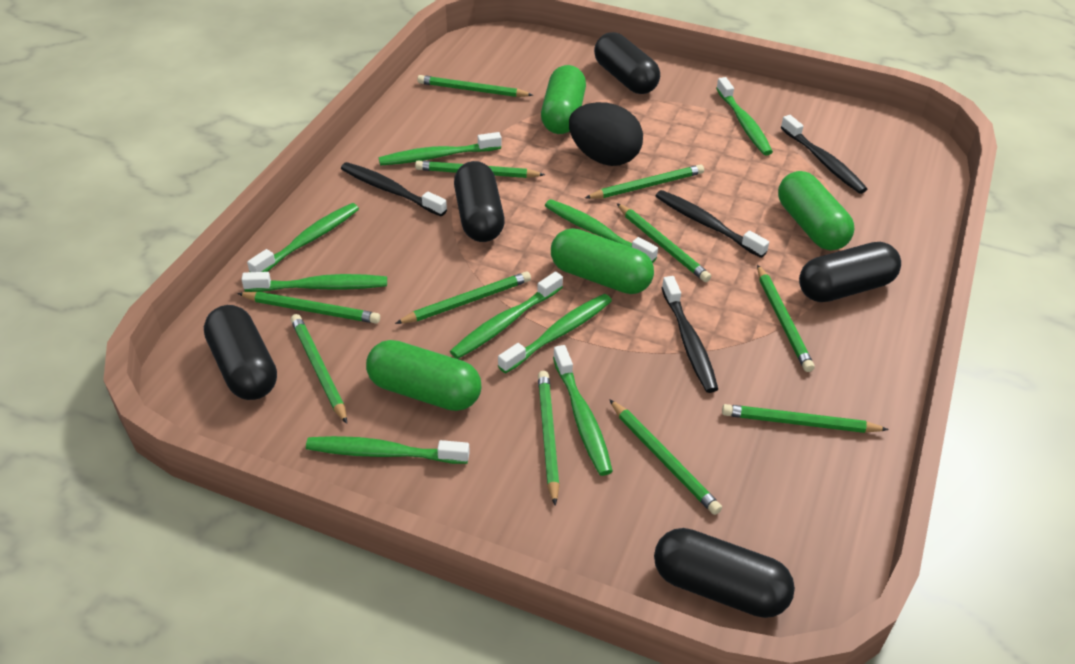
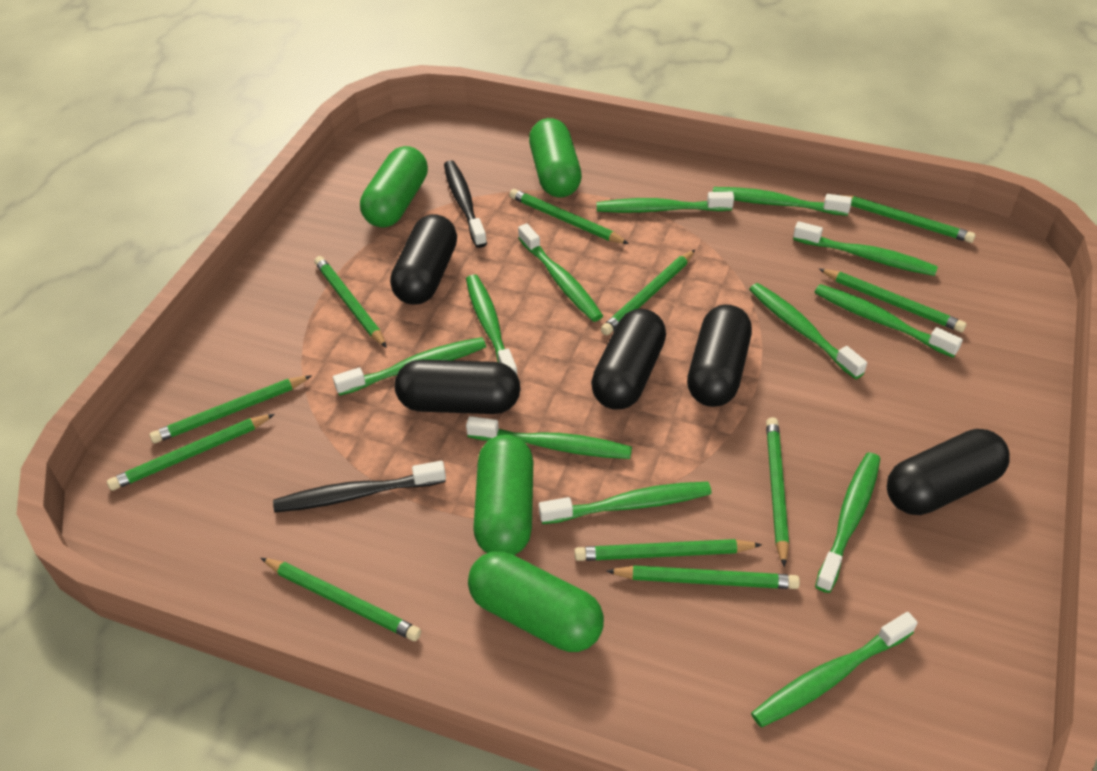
black egg: [569,102,643,166] = 1 -> none = 0
black toothbrush: [341,162,447,216] [656,190,769,258] [662,276,718,393] [781,115,867,194] = 4 -> [273,461,446,512] [444,160,487,248] = 2
green toothbrush: [241,272,387,292] [247,203,359,272] [306,436,470,464] [379,132,502,166] [450,272,563,359] [498,294,612,373] [545,199,658,263] [553,345,613,476] [716,77,773,155] = 9 -> [333,337,486,396] [466,275,518,376] [466,416,632,459] [518,223,603,322] [539,482,712,524] [596,192,734,213] [712,187,852,216] [749,283,867,379] [751,612,918,727] [793,221,938,276] [815,284,963,358] [815,452,880,593] = 12

